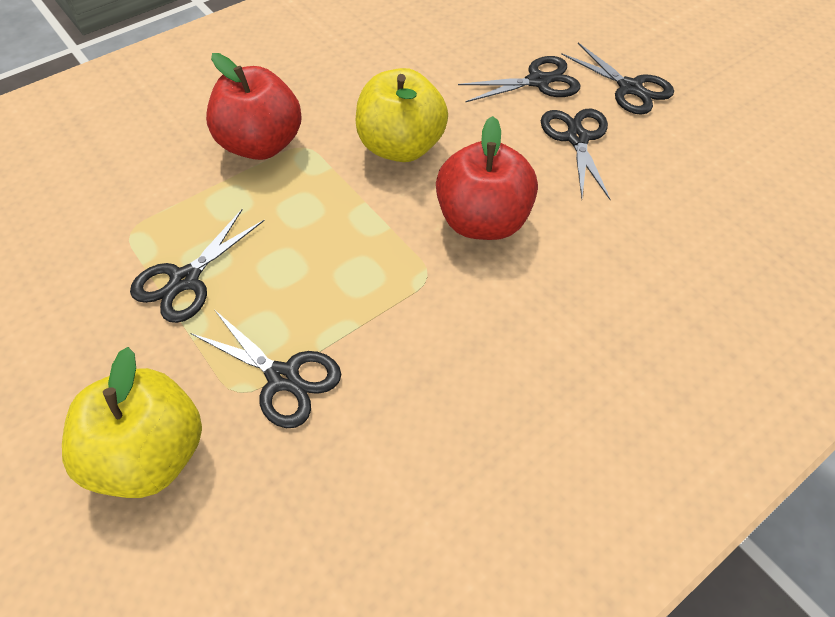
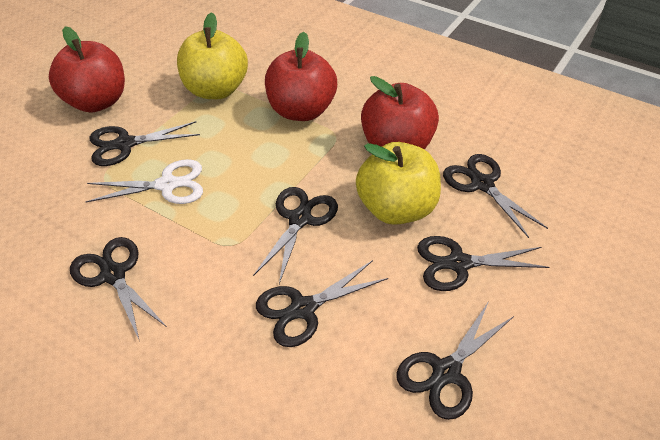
black scissors: [130,209,265,323] [190,310,341,428] [458,56,580,102] [541,109,611,200] [561,43,674,115] = 5 -> [70,237,167,341] [89,121,200,166] [253,187,338,284] [256,260,388,347] [396,301,514,420] [417,236,550,291] [443,154,548,238] = 7
red apple: [206,53,302,160] [436,116,538,240] = 2 -> [49,26,125,113] [265,32,337,121] [361,76,439,149] = 3
white scissors: none = 0 -> [85,159,203,204] = 1

